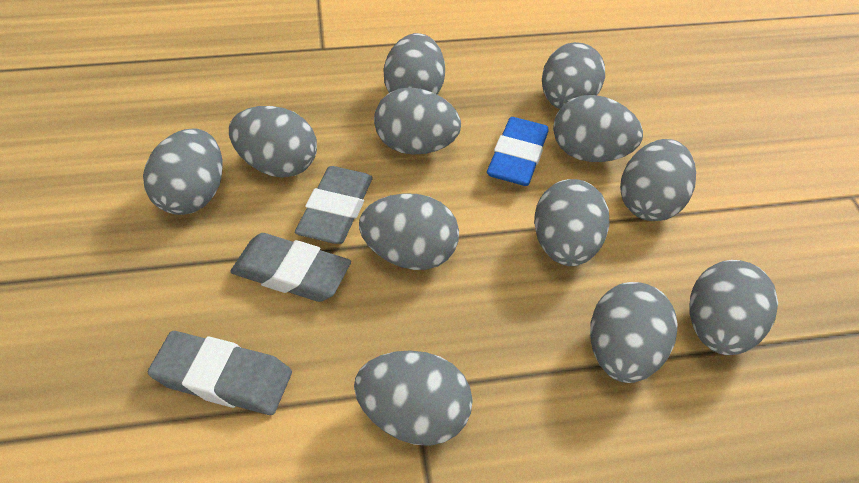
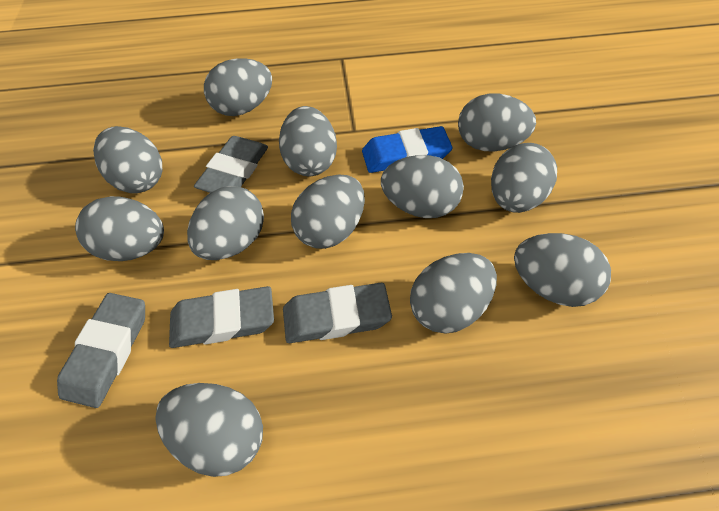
grey eraser: [148,331,292,415] [230,233,351,302] [295,166,373,244] = 3 -> [57,293,145,408] [169,286,274,348] [194,136,268,193] [283,283,392,343] = 4

